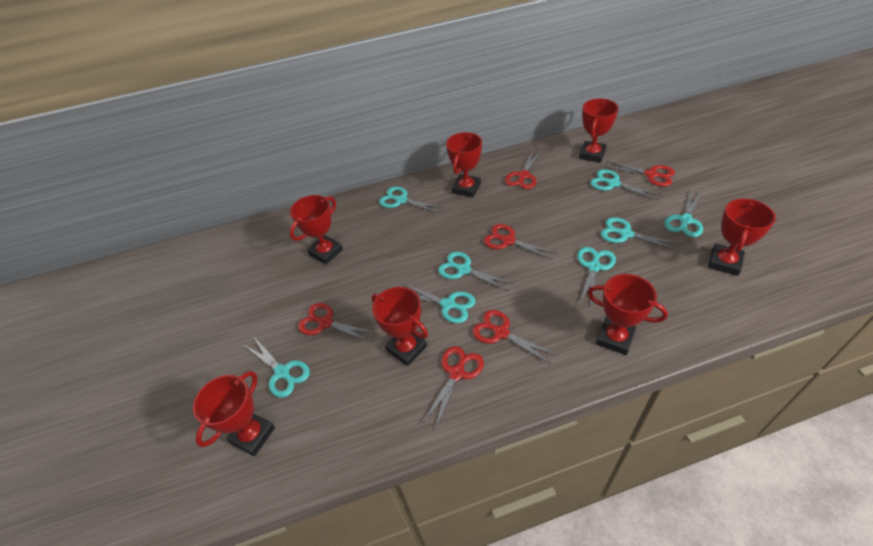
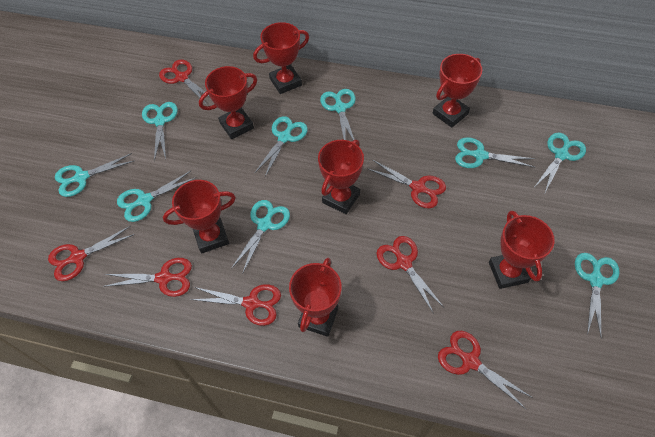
red scissors: [298,303,376,342] [423,346,484,429] [472,310,557,364] [483,224,557,260] [505,151,541,189] [605,161,675,187] = 6 -> [48,226,135,281] [103,258,192,297] [159,59,210,105] [190,284,281,326] [367,160,446,209] [376,236,444,314] [438,331,533,409] = 7
turquoise scissors: [244,338,310,398] [379,187,443,213] [403,284,476,323] [438,252,514,291] [577,247,616,308] [590,169,661,200] [600,217,681,251] [664,189,703,237] = 8 -> [55,153,134,197] [117,170,197,222] [142,102,178,161] [231,200,290,274] [255,116,308,177] [320,89,356,140] [455,137,536,168] [535,133,586,192] [575,253,620,336] = 9

